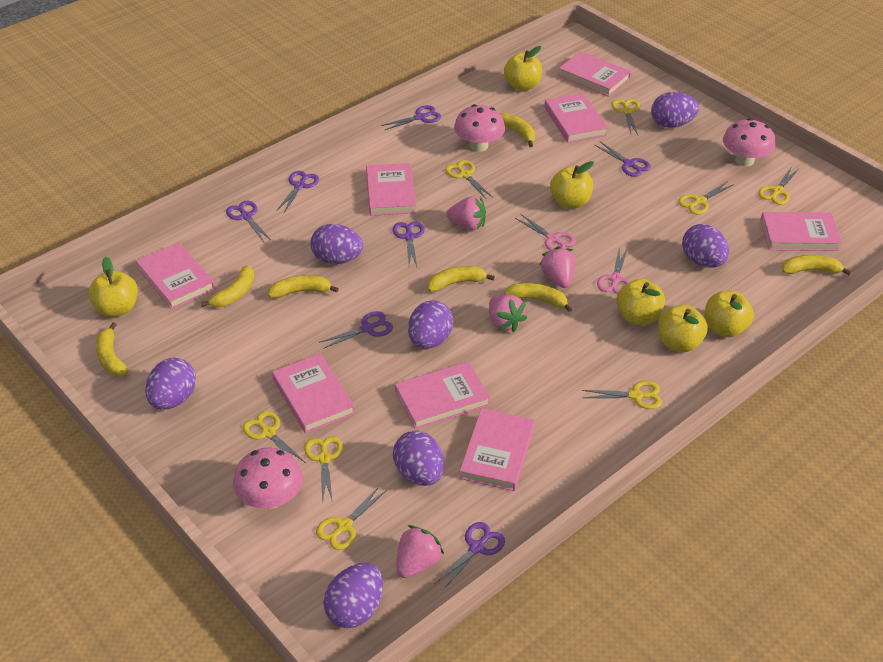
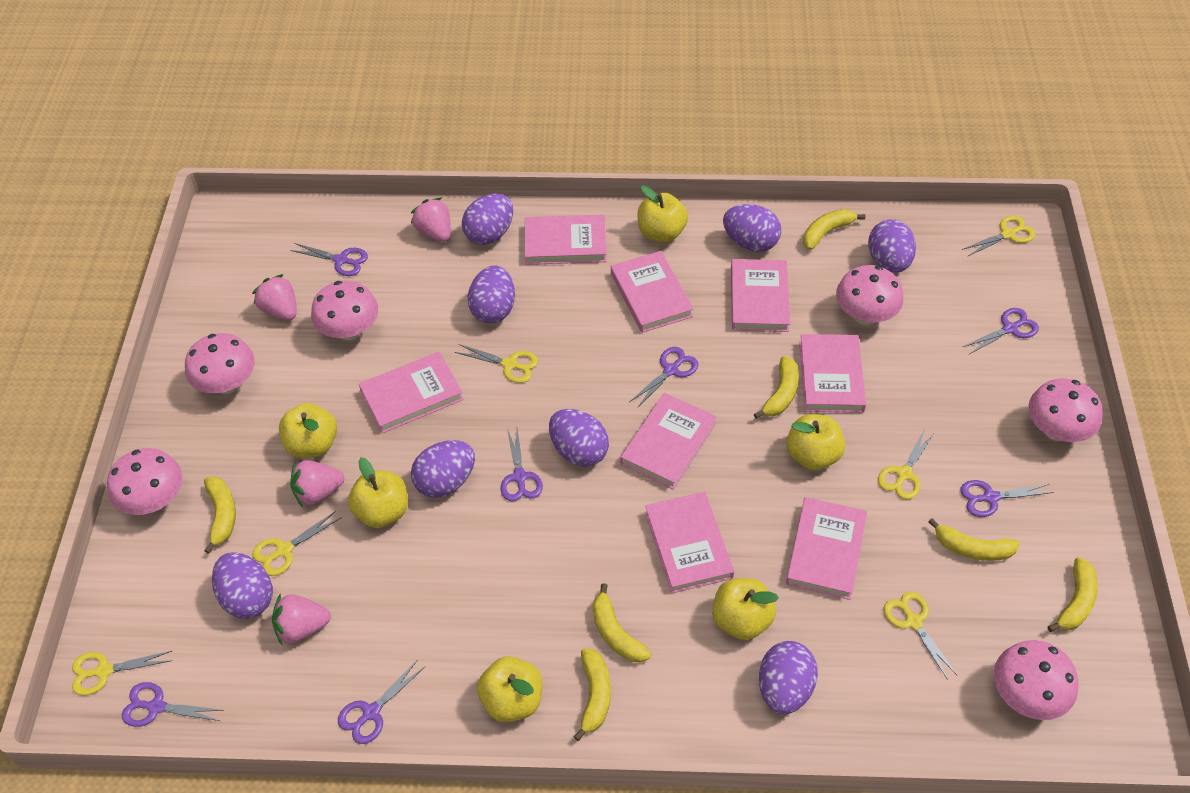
pink mushroom: [233,447,303,509] [454,104,505,152] [723,118,775,167] = 3 -> [107,448,183,515] [185,333,255,394] [311,281,378,340] [836,265,904,325] [994,640,1079,720] [1029,378,1103,442] = 6
pink scissors: [515,214,576,251] [597,247,629,294] = 2 -> none = 0
purple egg: [145,358,196,410] [310,224,363,264] [323,563,383,628] [393,430,444,486] [408,300,453,349] [651,92,699,128] [682,224,729,268] = 7 -> [212,552,273,619] [411,440,475,498] [462,193,513,245] [468,265,515,324] [549,409,609,467] [723,204,781,252] [759,641,818,714] [868,219,916,272] = 8
yellow scissors: [243,411,306,463] [304,436,343,504] [316,487,387,550] [445,160,492,199] [582,381,662,409] [612,99,640,135] [678,181,734,214] [758,168,798,205] = 8 -> [72,651,172,696] [252,511,341,576] [455,344,538,383] [878,429,935,500] [883,591,957,680] [962,215,1035,257] = 6

